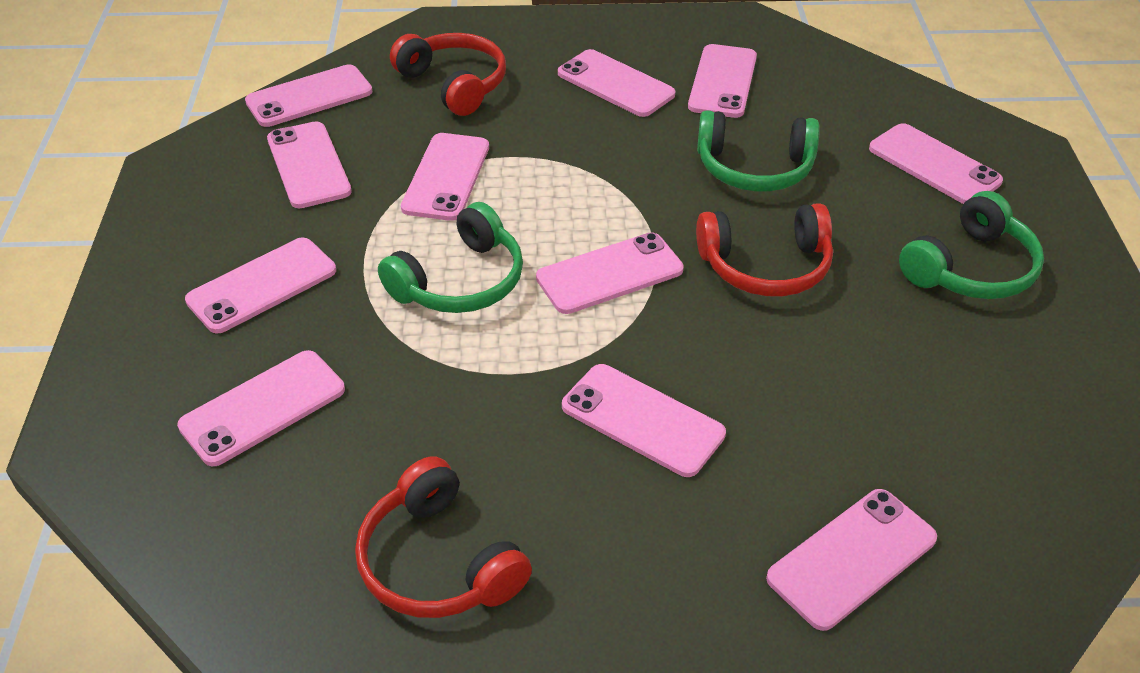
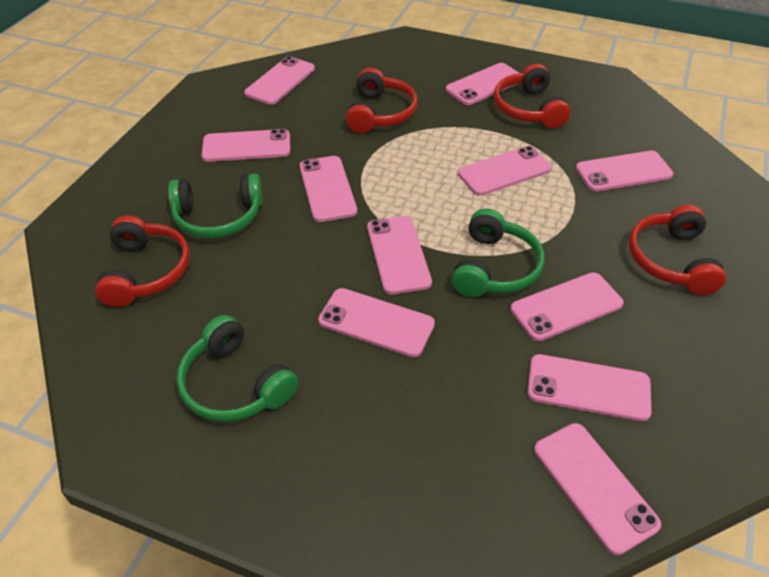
red headphones: [355,456,532,618] [390,33,506,116] [696,203,833,296] = 3 -> [95,215,190,307] [345,68,418,133] [494,64,571,128] [629,205,726,295] = 4

